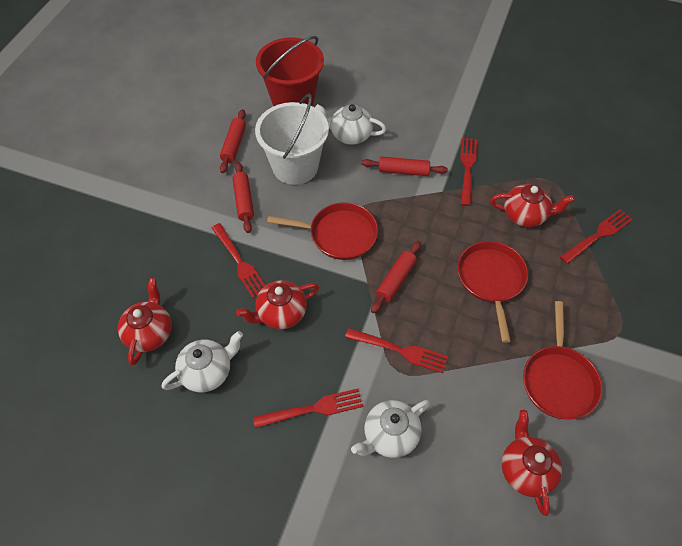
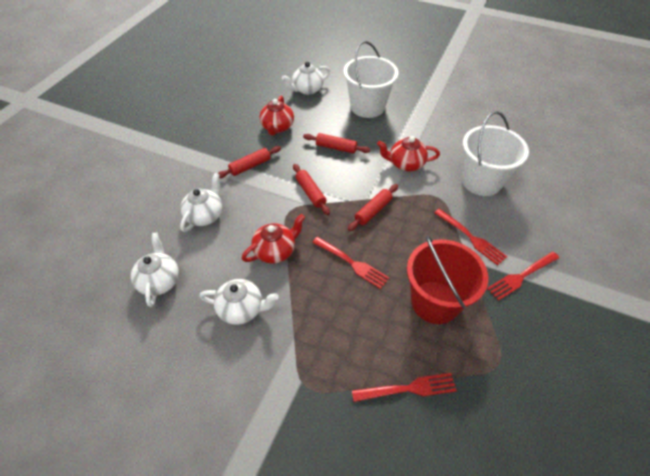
red fork: [212,223,266,298] [253,388,363,428] [345,328,448,373] [460,138,477,206] [560,209,633,264] = 5 -> [312,237,390,289] [352,373,457,402] [434,209,507,266] [487,252,559,301] = 4
red pan: [267,202,378,260] [457,241,528,343] [523,301,602,419] = 3 -> none = 0
red teapot: [118,278,172,365] [236,280,319,329] [490,184,575,227] [501,410,562,516] = 4 -> [242,214,305,264] [259,96,294,136] [377,136,440,172] = 3
white bucket: [255,94,329,185] = 1 -> [343,41,399,118] [462,111,529,196] = 2
white teapot: [161,331,243,393] [315,104,386,145] [351,400,430,458] = 3 -> [131,233,179,307] [180,173,222,232] [199,279,278,325] [282,62,330,95] = 4

